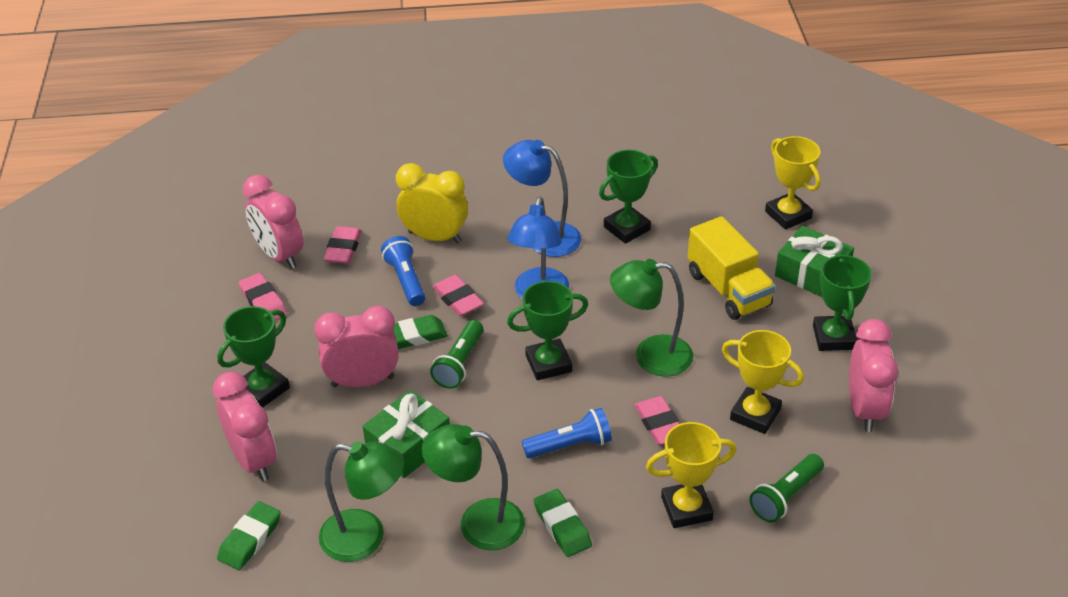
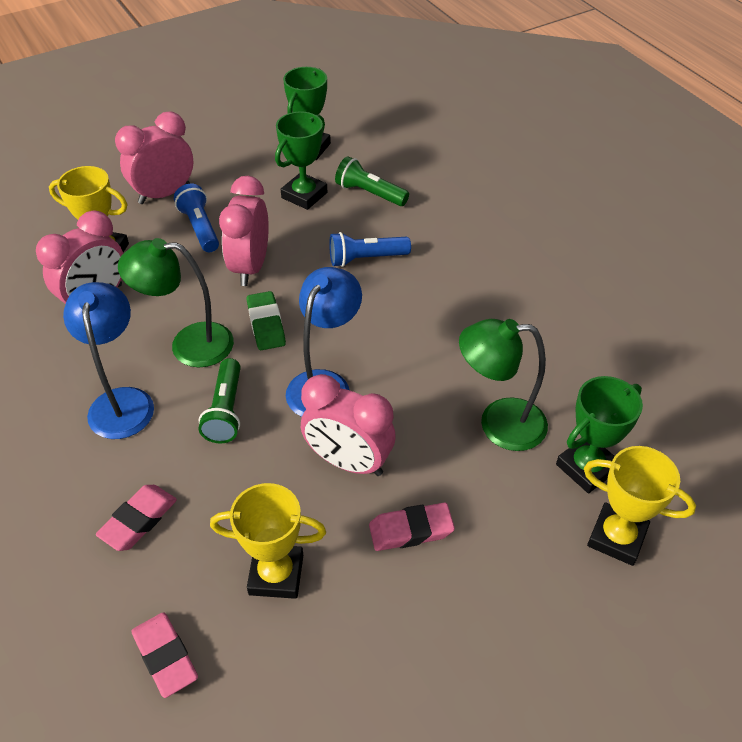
green eraser: [217,501,281,570] [393,315,448,349] [534,489,592,557] = 3 -> [247,291,286,350] = 1
green gift: [363,390,450,478] [775,226,854,297] = 2 -> none = 0
green lamp: [319,441,404,562] [422,424,525,550] [610,259,693,377] = 3 -> [118,238,234,367] [459,319,548,451] = 2
green trophy: [217,306,290,407] [507,281,588,381] [599,150,658,244] [813,253,872,351] = 4 -> [275,112,327,210] [283,67,331,160] [556,376,643,493] = 3
pink eraser: [239,273,287,321] [324,226,362,264] [432,275,484,316] [634,396,679,445] = 4 -> [96,485,177,551] [131,612,198,698] [369,503,455,551] = 3
yellow clock: [396,163,468,244] = 1 -> none = 0
yellow truck: [688,216,776,320] = 1 -> none = 0

